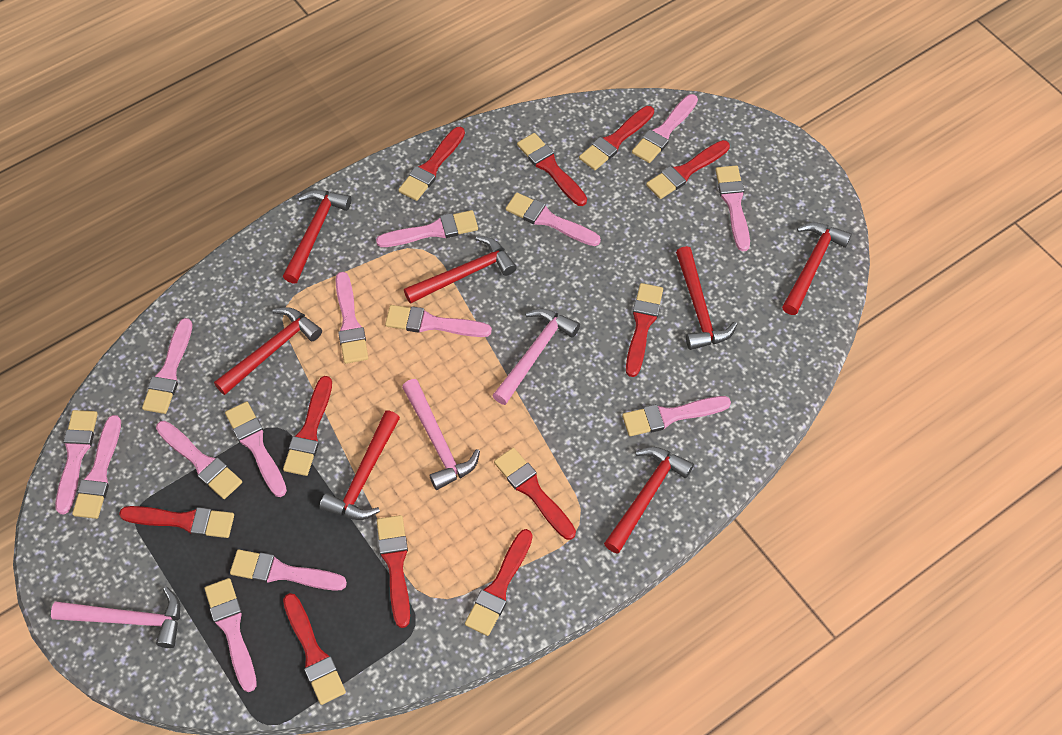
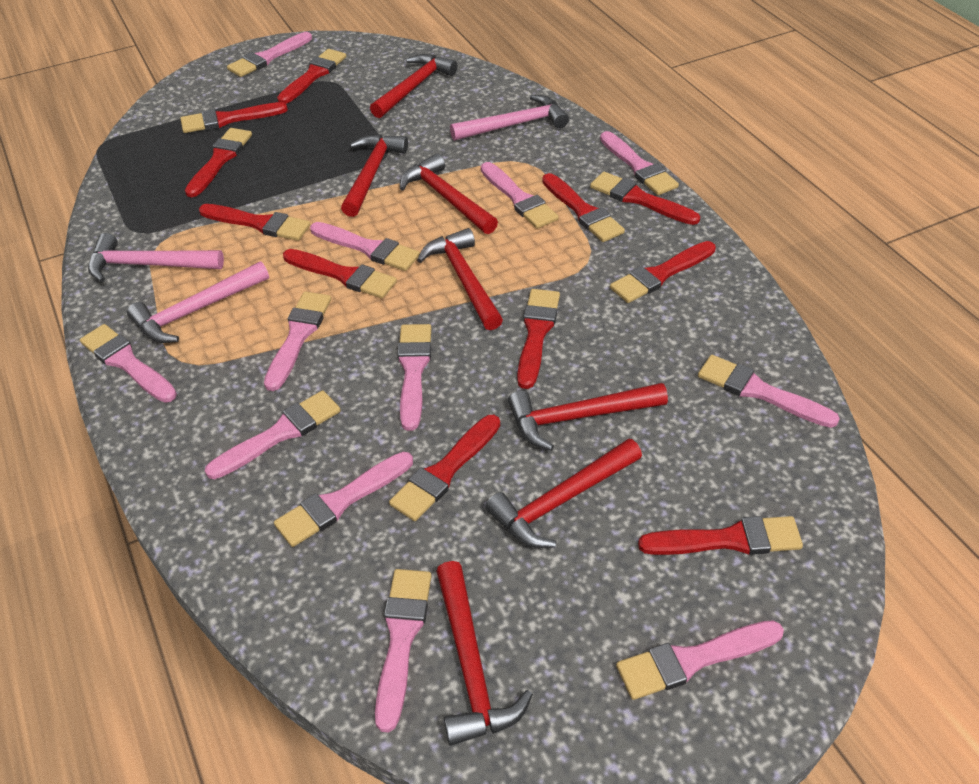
pink brush: [55,410,98,514] [72,415,121,519] [142,318,192,414] [156,421,242,499] [205,578,257,692] [225,402,287,497] [230,549,347,591] [335,272,368,364] [376,210,478,247] [385,305,492,337] [506,193,601,246] [622,396,731,436] [632,94,698,163] [716,165,750,251] = 14 -> [80,324,177,403] [205,390,341,479] [227,32,312,77] [264,292,331,391] [274,452,413,547] [310,222,420,271] [375,569,432,732] [397,324,431,431] [481,162,559,229] [600,131,679,195] [616,620,784,700] [698,355,840,428] = 12

